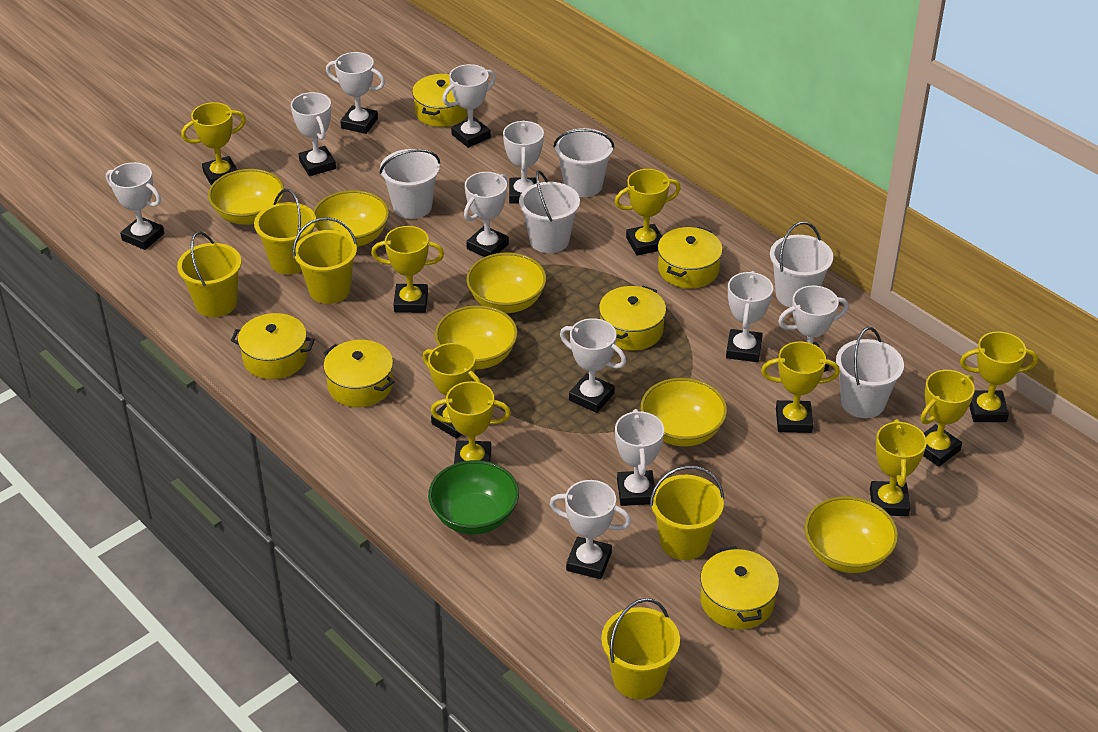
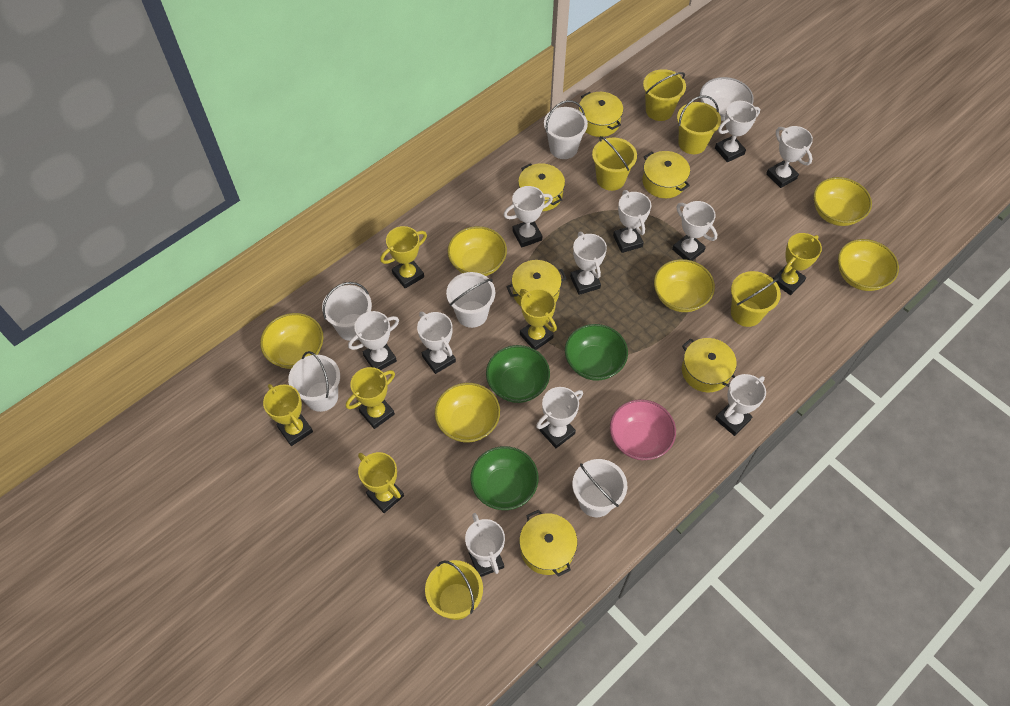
green bowl: [428,460,519,534] = 1 -> [471,446,539,510] [486,345,550,403] [565,324,628,381] = 3
pink bowl: none = 0 -> [610,399,676,460] = 1
white bowl: none = 0 -> [700,77,754,121] = 1
yellow trophy: [181,102,246,185] [371,226,444,313] [423,343,482,439] [431,381,511,464] [615,169,681,256] [761,341,840,433] [870,419,927,516] [921,370,975,467] [960,331,1038,422] = 9 -> [263,384,313,446] [346,367,395,429] [358,452,404,513] [380,226,427,289] [520,289,557,350] [773,233,822,295] = 6

